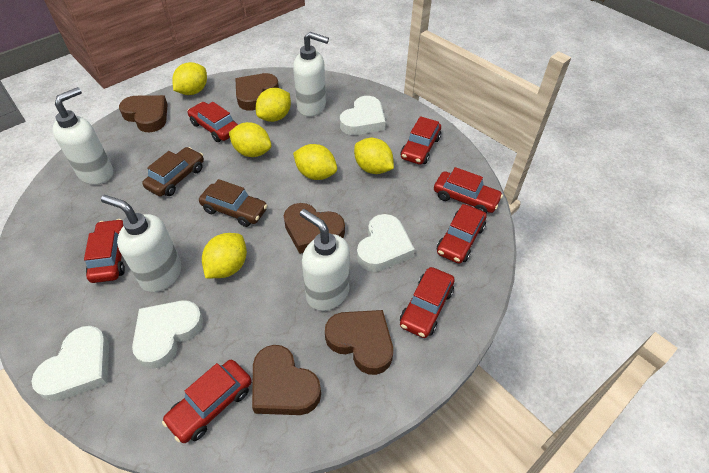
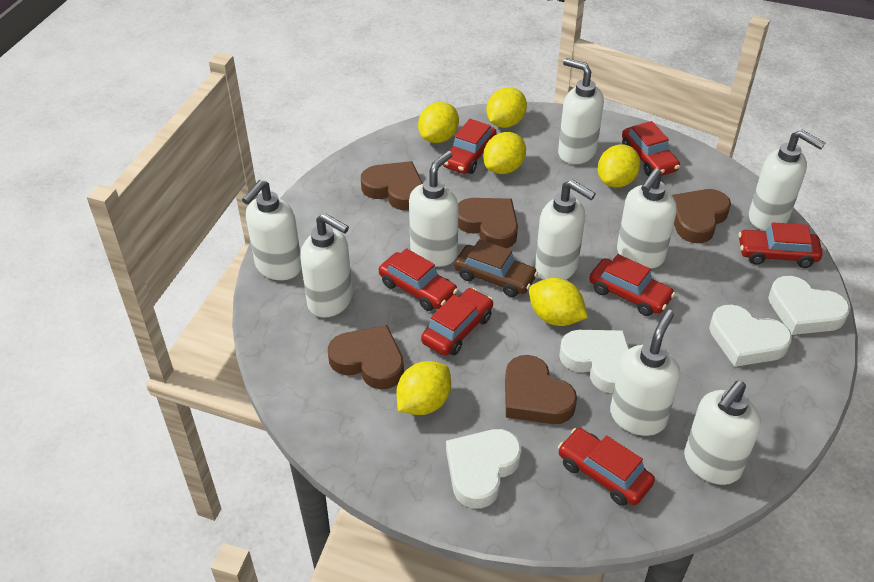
brown car: [142,147,204,197] [199,179,268,227] = 2 -> [454,239,538,297] = 1
white soap dispenser: [52,87,113,185] [101,195,181,292] [293,32,329,117] [300,209,350,311] = 4 -> [242,180,302,280] [300,213,353,318] [409,151,459,267] [535,180,596,280] [558,58,604,164] [610,310,680,436] [617,168,677,269] [684,381,761,485] [749,130,825,231] = 9

